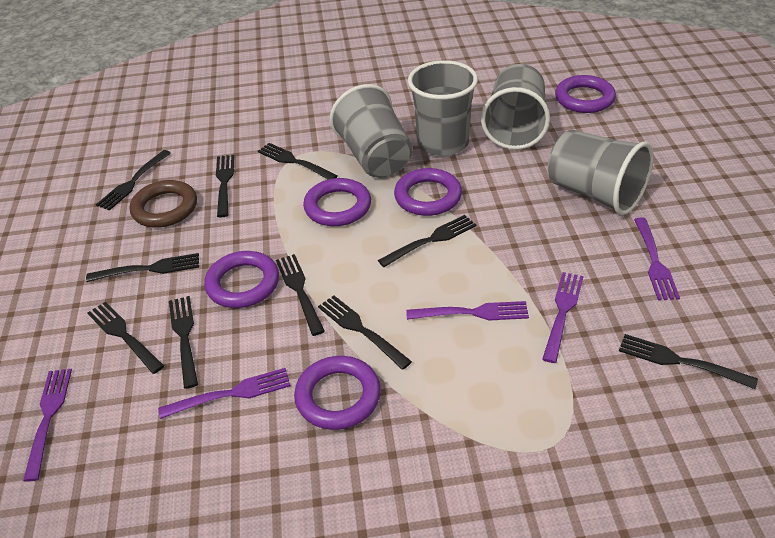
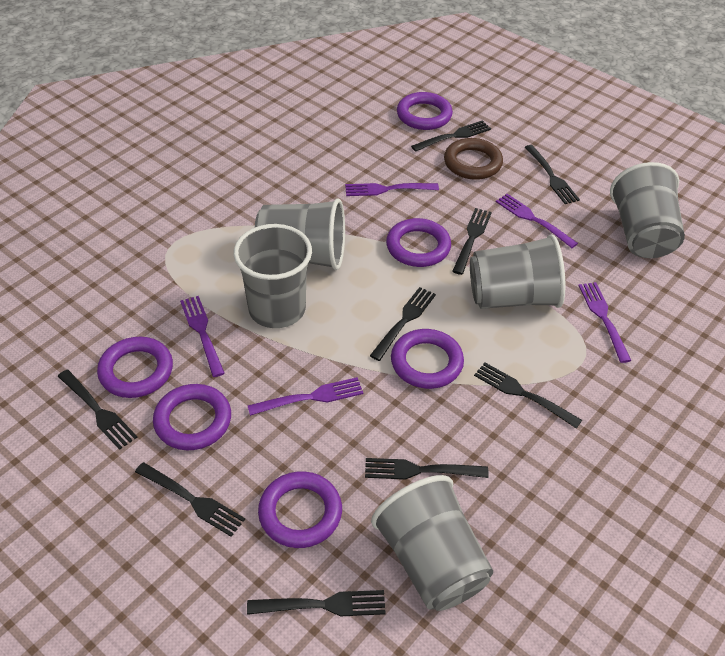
black fork: [86,253,199,282] [88,302,164,374] [96,150,171,211] [169,296,198,389] [216,155,234,217] [258,143,338,179] [276,254,325,336] [318,296,412,370] [378,215,476,267] [619,334,758,389] = 10 -> [58,370,138,450] [135,462,245,537] [247,590,386,617] [365,458,489,480] [370,287,436,361] [411,120,491,152] [452,208,492,275] [474,363,582,429] [524,145,580,204] = 9
grey cup: [330,84,413,178] [408,60,478,156] [481,64,550,150] [548,130,654,215] = 4 -> [233,224,312,328] [255,199,345,270] [371,475,493,611] [470,234,566,309] [610,162,685,258] = 5
purple ring: [204,251,279,308] [294,356,381,430] [303,178,371,226] [394,168,462,216] [555,75,616,113] = 5 -> [97,337,173,398] [153,384,231,450] [258,471,342,548] [386,218,451,267] [391,329,464,389] [397,92,453,130] = 6

